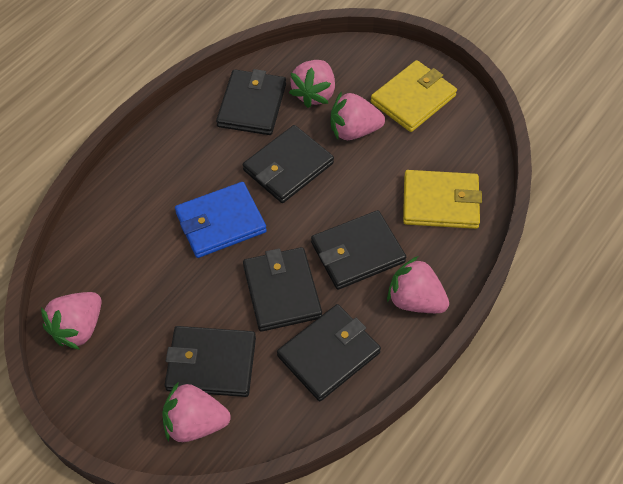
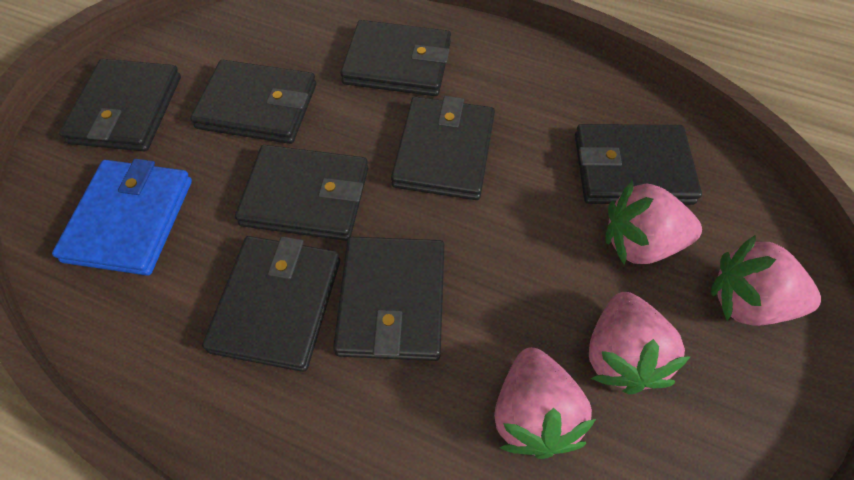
black wallet: [165,326,256,397] [216,69,286,135] [243,125,334,203] [243,247,322,332] [277,304,381,401] [311,210,406,290] = 6 -> [59,59,181,152] [190,60,316,144] [202,236,340,372] [235,145,368,241] [333,237,445,361] [340,20,451,96] [391,96,495,200] [575,124,702,205] = 8
pink strawberry: [41,292,102,350] [162,381,231,442] [289,60,335,108] [330,91,385,140] [387,256,449,313] = 5 -> [494,347,596,459] [589,292,691,395] [605,180,702,265] [711,235,821,326] = 4
yellow wallet: [371,60,457,132] [403,170,482,229] = 2 -> none = 0

